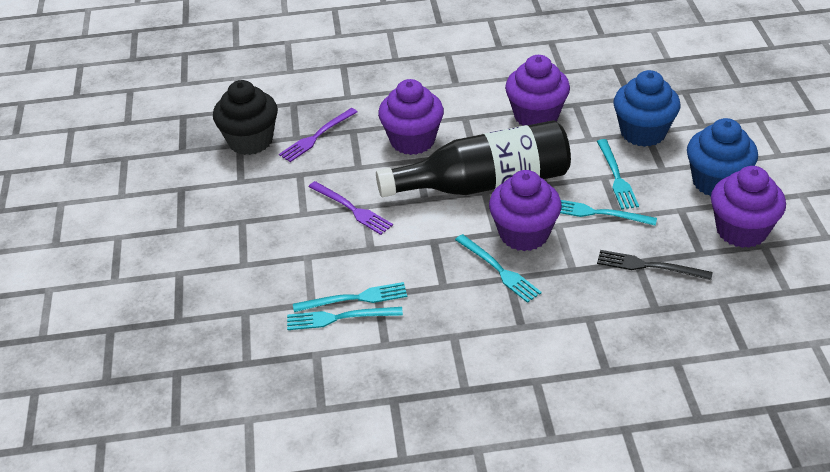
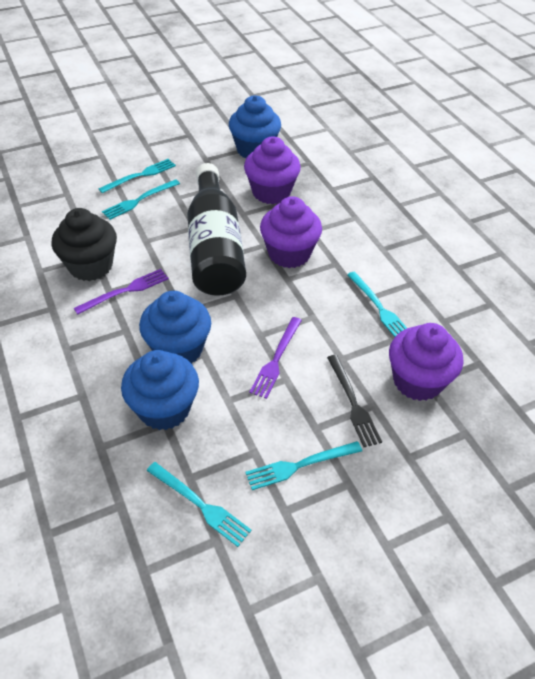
blue cupcake: [613,70,680,147] [687,118,758,197] = 2 -> [121,350,199,430] [139,291,211,364] [229,95,281,158] = 3
purple cupcake: [378,79,444,155] [489,170,562,251] [505,55,570,126] [711,166,786,248] = 4 -> [244,136,301,204] [260,196,322,268] [389,323,463,401] = 3

